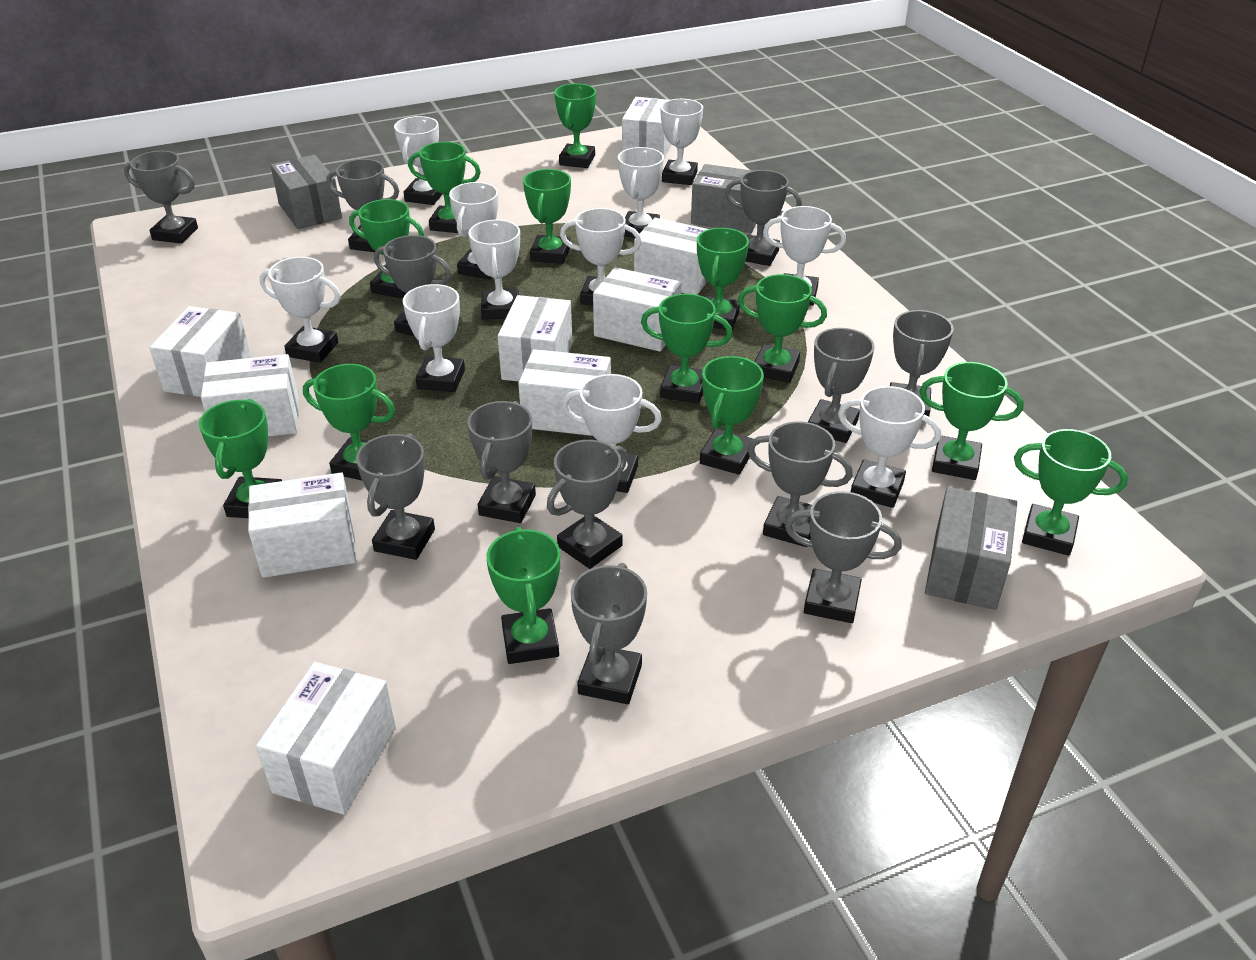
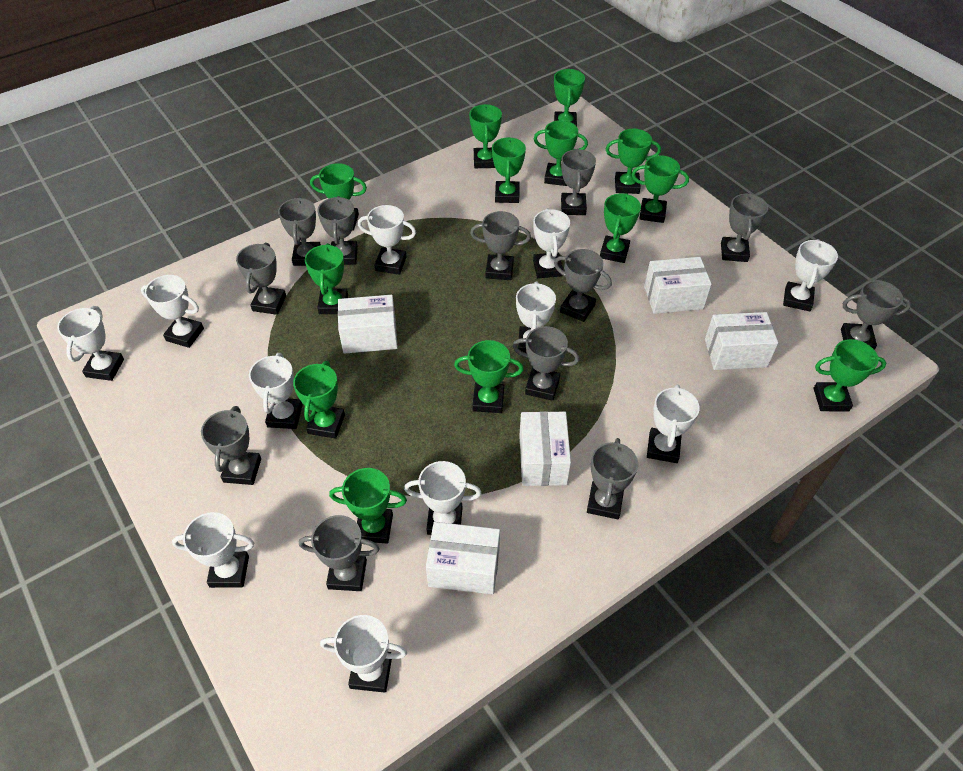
grey box: [271,155,342,229] [691,164,756,233] [925,487,1017,610] = 3 -> none = 0
white box: [149,306,251,397] [201,354,299,437] [248,472,356,578] [256,662,396,815] [498,295,572,382] [518,349,611,436] [593,267,682,352] [622,97,672,159] [634,218,708,295] = 9 -> [338,295,398,354] [426,522,500,594] [519,411,571,486] [644,257,712,314] [705,312,778,370] = 5

